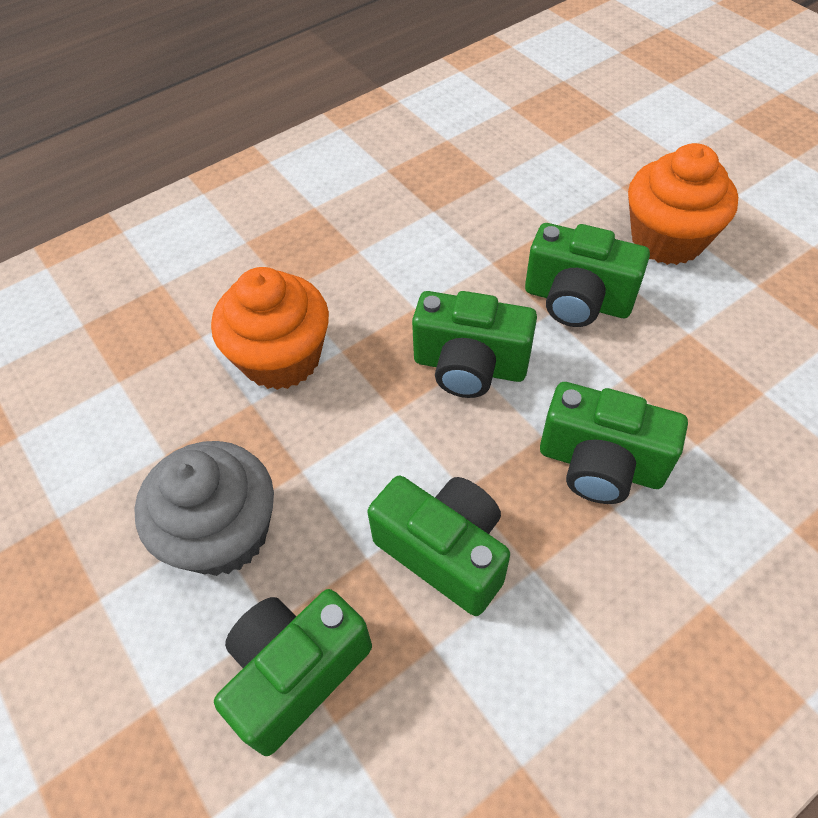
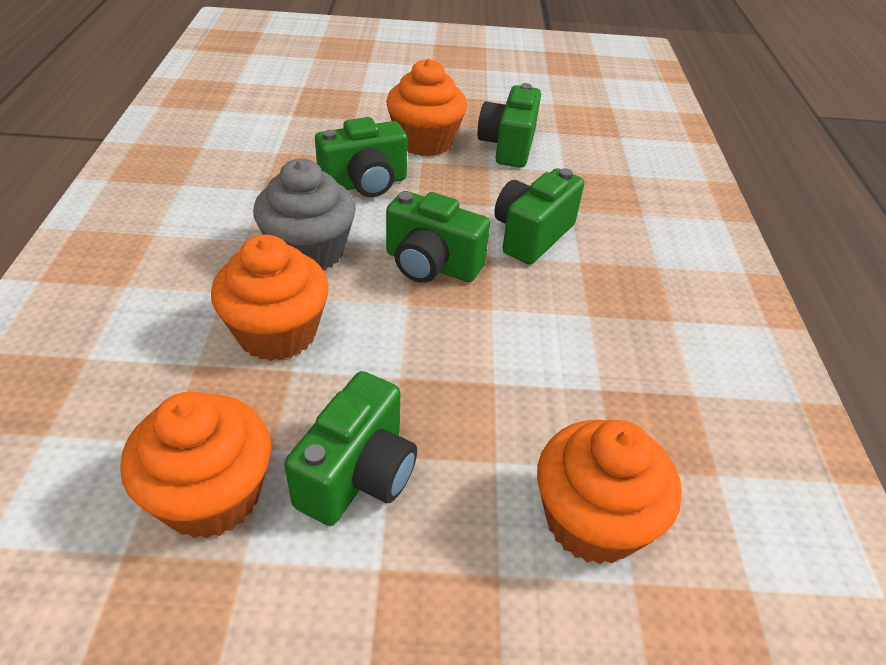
orange cupcake: [211,267,329,390] [628,143,738,265] = 2 -> [120,392,271,539] [211,235,329,361] [386,59,467,156] [537,420,682,564] = 4

